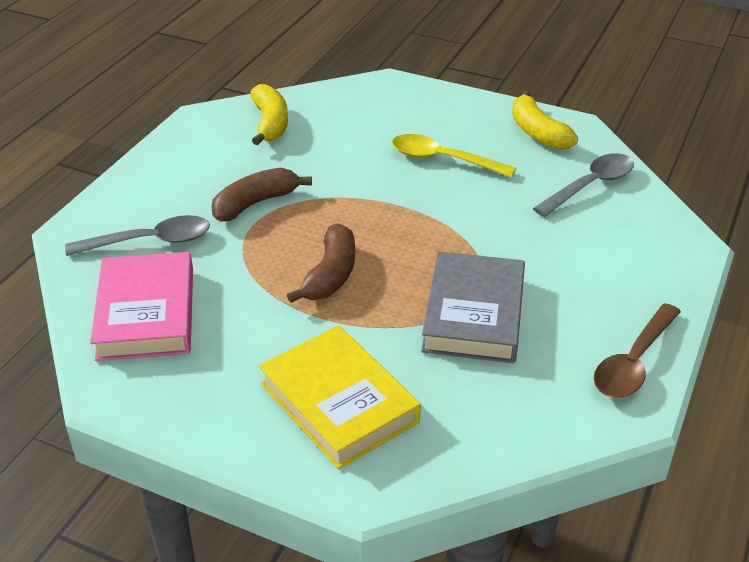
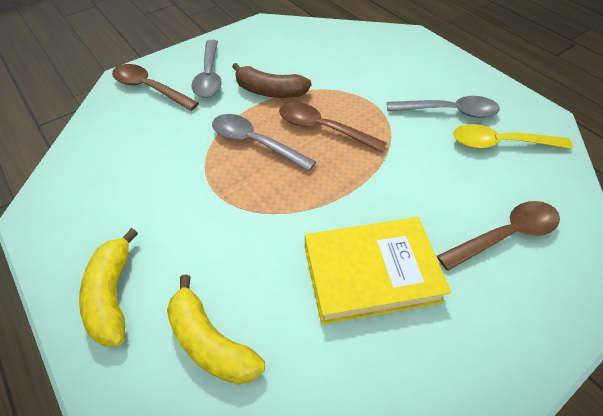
brown banana: [211,168,312,221] [287,223,355,303] = 2 -> [232,63,311,98] = 1
brown spoon: [594,303,681,398] = 1 -> [112,64,199,111] [279,102,387,152] [437,201,560,271] = 3
grey book: [421,251,525,363] = 1 -> none = 0
grey spoon: [65,215,210,256] [533,153,634,217] = 2 -> [192,40,222,98] [212,114,316,172] [387,96,500,118] = 3
pink book: [90,252,193,361] = 1 -> none = 0

